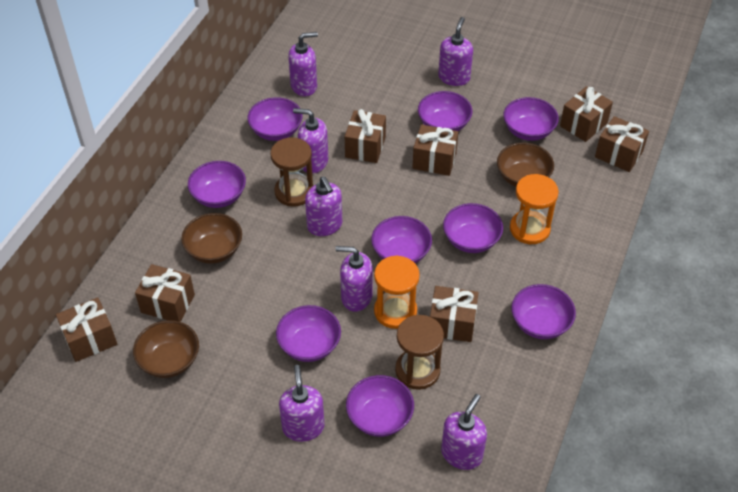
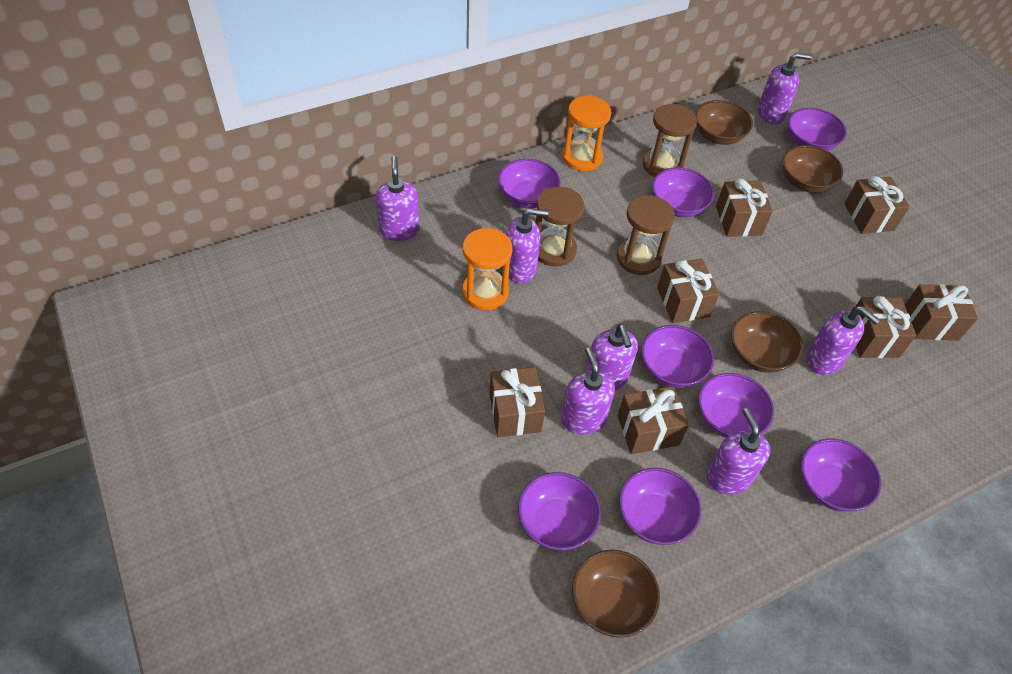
brown bowl: [133,320,199,378] [181,213,242,264] [497,143,554,187] = 3 -> [572,550,660,638] [695,100,753,145] [731,311,803,373] [782,145,843,193] = 4
brown hourglass: [270,137,313,207] [395,315,444,390] = 2 -> [536,187,584,267] [617,195,675,275] [643,104,697,177] = 3
purple bowl: [188,161,246,208] [247,97,303,141] [276,305,341,362] [346,375,414,437] [371,216,432,263] [418,91,472,131] [443,203,503,253] [503,97,559,141] [511,284,576,339] = 9 -> [498,159,561,208] [518,472,601,550] [619,468,701,545] [641,325,714,388] [652,168,714,217] [698,373,774,438] [788,108,847,151] [801,439,881,512] = 8

